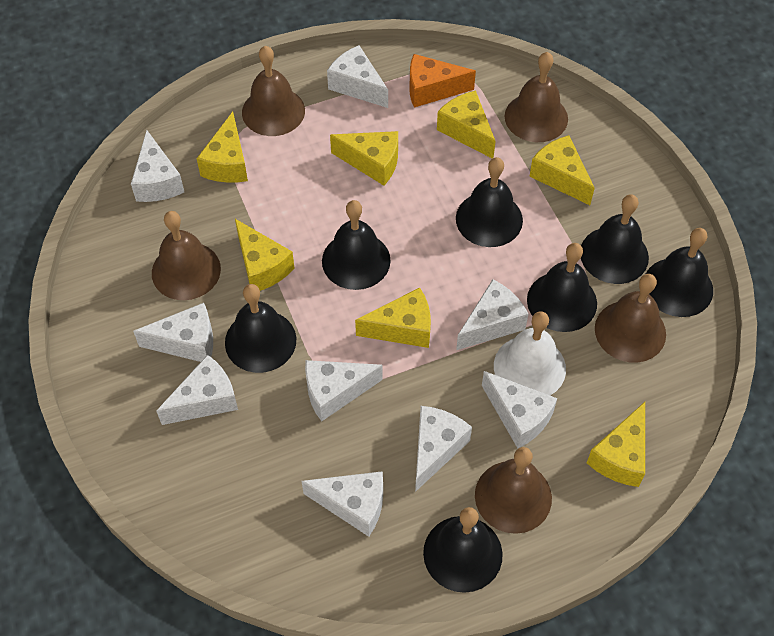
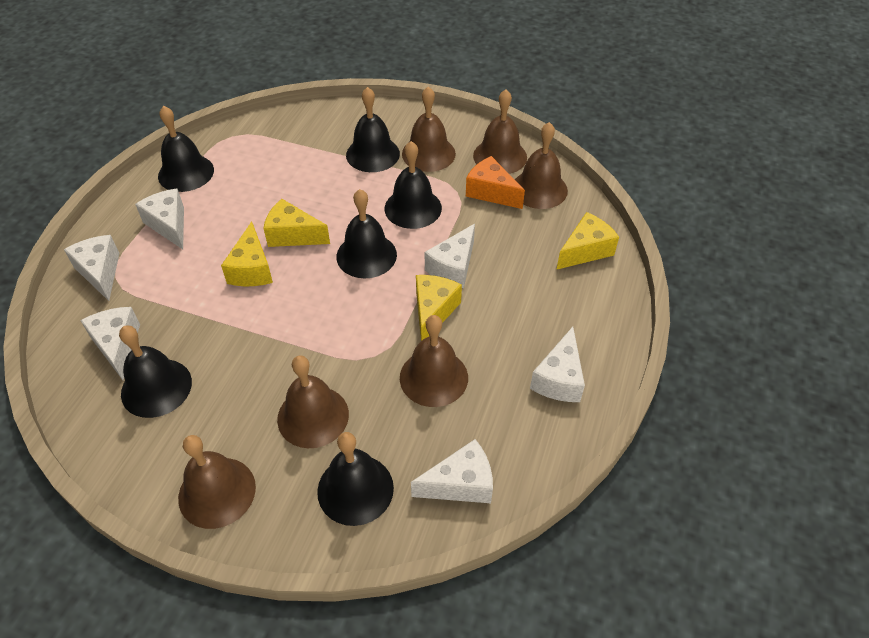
black bell: [225,284,296,373] [322,200,391,290] [423,507,503,593] [456,157,523,247] [527,243,597,332] [581,194,649,284] [646,228,713,317] = 7 -> [119,325,192,418] [158,106,214,192] [317,432,394,526] [336,189,397,279] [346,87,400,172] [385,141,442,229] = 6
brown bell: [152,211,221,300] [242,46,305,136] [475,447,552,534] [505,52,568,142] [595,274,666,363] = 5 -> [178,435,256,529] [277,355,349,448] [400,315,468,407] [402,87,456,172] [473,89,527,174] [515,122,568,209] = 6
white bell: [494,311,566,395] = 1 -> none = 0
white cheese: [131,130,184,202] [133,303,213,362] [156,355,238,425] [302,471,383,537] [305,360,383,422] [327,45,388,108] [415,406,472,492] [456,279,528,350] [482,371,557,448] = 9 -> [64,235,119,301] [80,307,140,380] [135,189,184,249] [411,439,493,503] [425,224,475,288] [530,327,585,402] = 6
yellow cheese: [196,112,248,183] [235,219,295,291] [330,131,398,186] [355,287,431,348] [437,91,496,159] [529,135,595,205] [587,402,645,487] = 7 -> [221,221,273,286] [263,199,330,247] [416,275,462,341] [557,212,619,269] = 4

